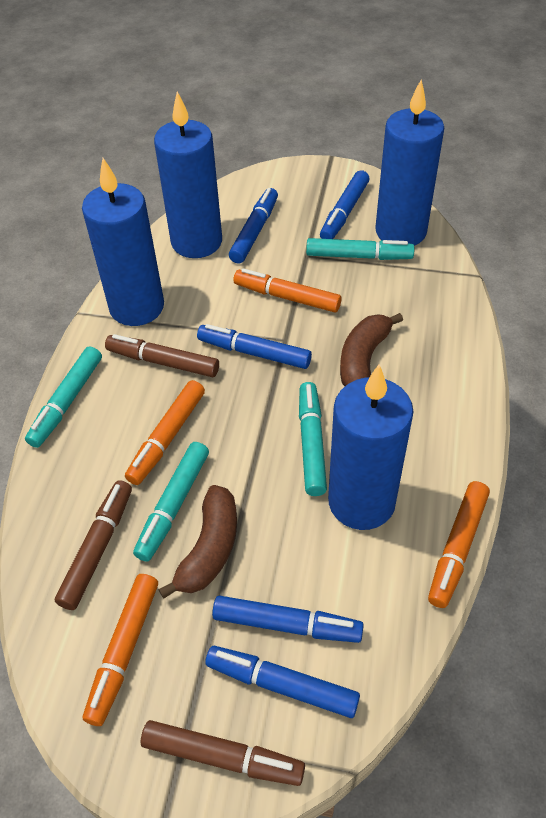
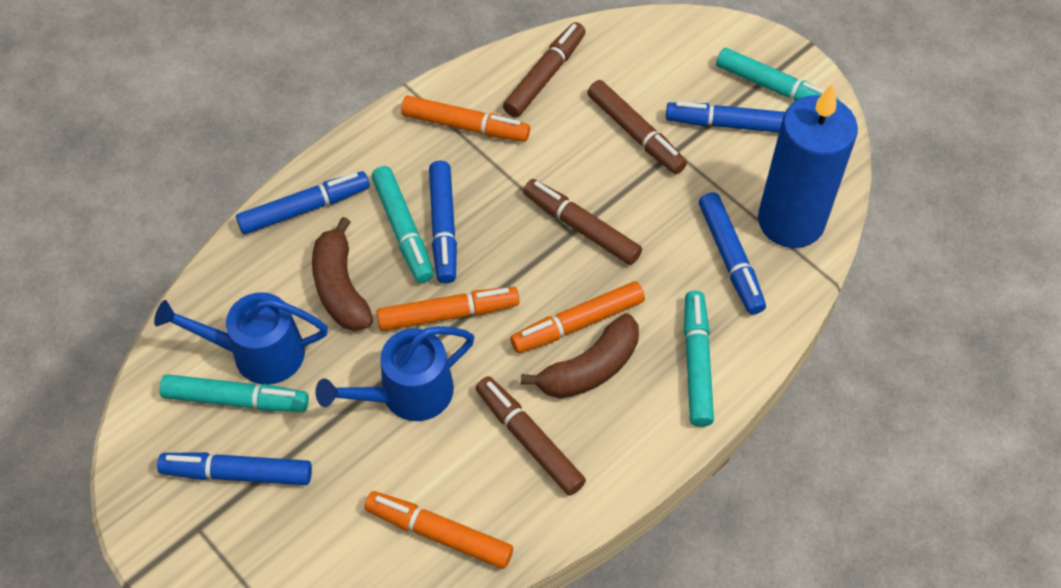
blue candle: [82,158,164,326] [154,92,222,258] [328,365,413,530] [375,80,444,246] = 4 -> [758,84,858,248] = 1
blue watering can: none = 0 -> [154,292,328,384] [315,326,474,421] = 2
brown marker: [55,480,132,610] [105,334,219,377] [141,720,305,786] = 3 -> [476,376,586,496] [503,22,586,118] [523,179,642,265] [587,80,687,174] = 4

